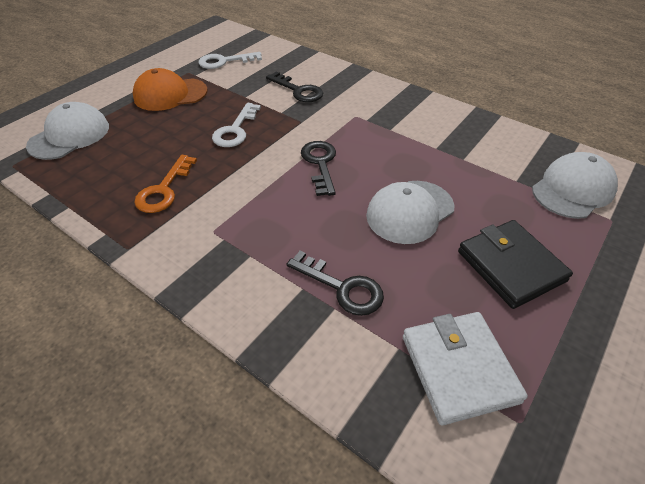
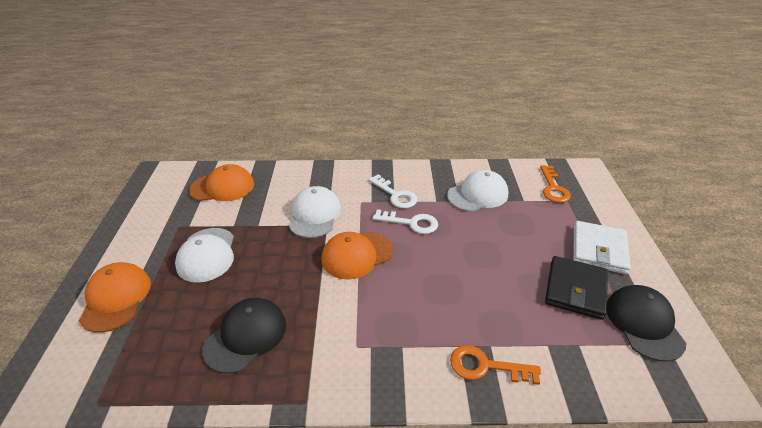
black cap: none = 0 -> [203,298,286,374] [607,285,686,362] = 2
black key: [266,71,323,102] [287,251,384,316] [301,141,336,196] = 3 -> none = 0
orange cap: [133,68,208,111] = 1 -> [79,262,151,333] [189,164,254,201] [322,232,393,280] = 3
orange key: [134,155,197,213] = 1 -> [450,345,541,385] [540,165,571,203] = 2

